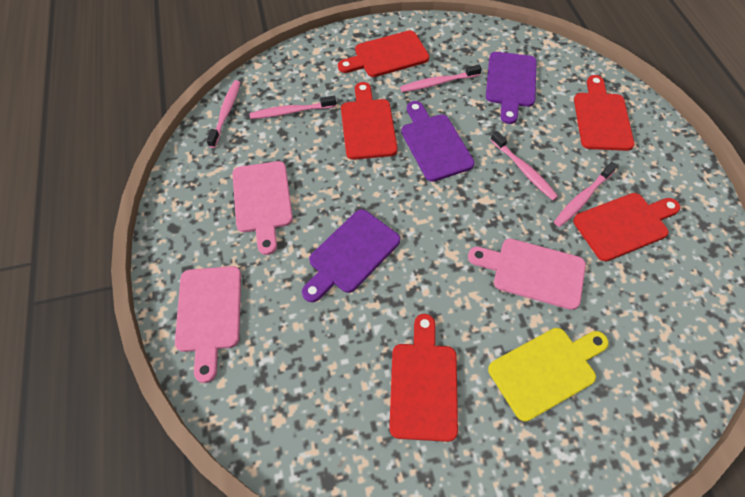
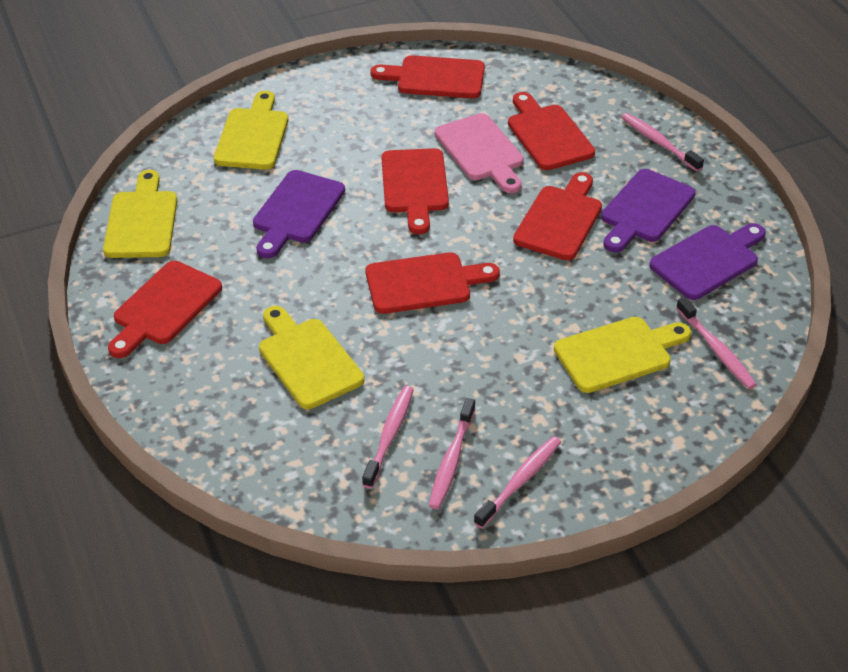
pink cutting board: [175,266,241,383] [232,161,293,255] [468,239,586,310] = 3 -> [435,113,524,193] = 1
red cutting board: [338,30,429,77] [341,82,398,160] [389,314,458,442] [573,193,681,261] [574,75,634,151] = 5 -> [108,261,222,358] [366,252,500,314] [370,55,485,98] [381,148,449,234] [508,92,595,170] [513,172,602,260] = 6
yellow cutting board: [488,328,609,422] = 1 -> [103,170,177,258] [214,91,288,170] [259,306,364,409] [554,317,691,393] = 4

